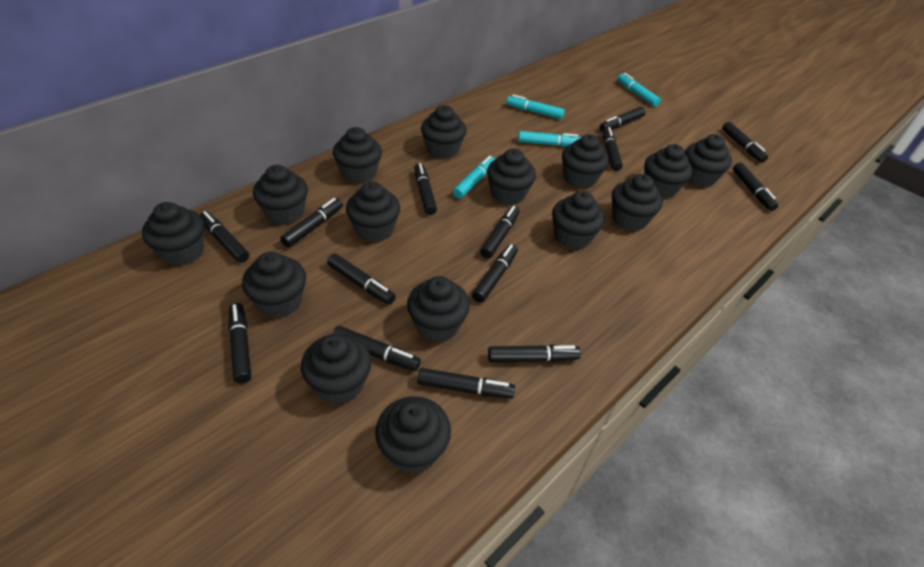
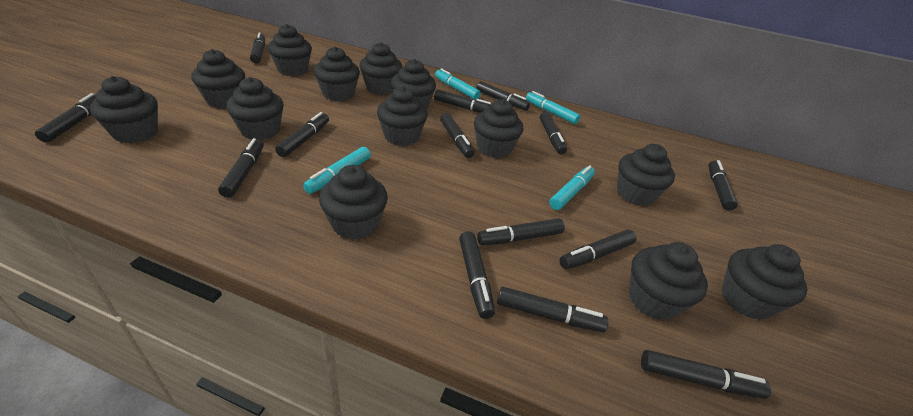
black cupcake: [142,202,205,266] [242,252,306,318] [253,165,308,225] [301,334,372,404] [333,127,382,184] [346,182,400,242] [375,396,451,474] [407,276,470,342] [421,105,467,159] [487,149,536,205] [552,191,605,250] [562,134,609,189] [612,174,663,231] [644,144,693,199] [685,134,732,188] = 15 -> [90,76,158,143] [191,49,245,108] [226,77,284,140] [268,24,312,76] [314,46,360,101] [319,165,388,240] [359,42,402,95] [377,86,428,146] [391,59,436,109] [474,99,524,158] [617,144,675,206] [629,242,708,320] [721,244,808,320] = 13

